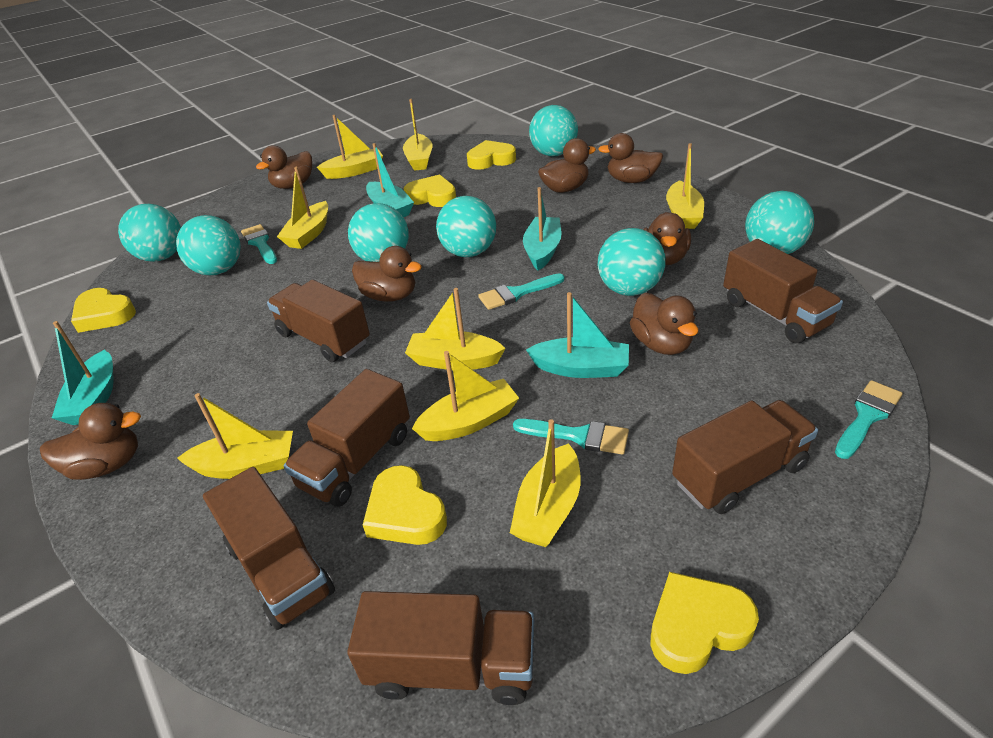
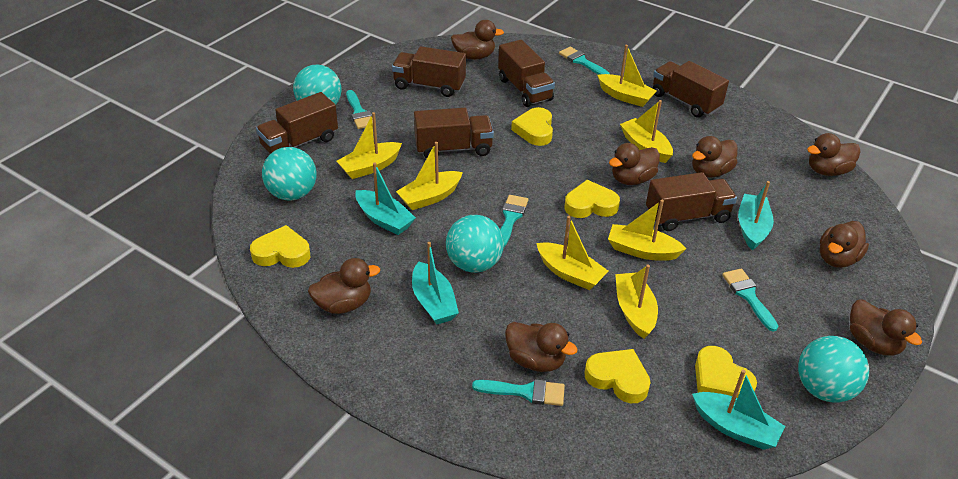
brown duck: [40,403,141,480] [256,145,312,189] [352,246,422,302] [538,138,596,193] [598,133,663,183] [630,293,698,355] [644,212,691,265] = 7 -> [308,258,380,314] [451,20,504,60] [505,322,578,372] [609,143,660,185] [692,136,738,177] [807,133,861,176] [820,221,869,268] [850,300,922,356] = 8
turquoise ball: [118,204,181,262] [176,215,241,275] [348,203,409,262] [436,196,496,257] [529,105,578,156] [598,228,666,296] [745,191,814,254] = 7 -> [262,147,317,201] [293,64,342,105] [446,215,504,273] [798,336,869,403] = 4
turquoise brush: [241,224,277,264] [478,273,565,310] [513,419,629,455] [835,380,902,459] = 4 -> [346,90,373,129] [472,379,565,406] [500,195,528,247] [559,47,609,75] [722,268,778,332] = 5
yellow boat: [177,393,293,479] [277,167,328,249] [317,115,383,179] [403,99,433,171] [405,288,506,370] [412,351,519,441] [510,419,581,547] [666,143,704,229] = 8 -> [337,112,402,179] [396,142,463,210] [536,216,609,290] [597,45,657,107] [608,200,686,261] [615,264,658,339] [620,100,673,163] = 7

